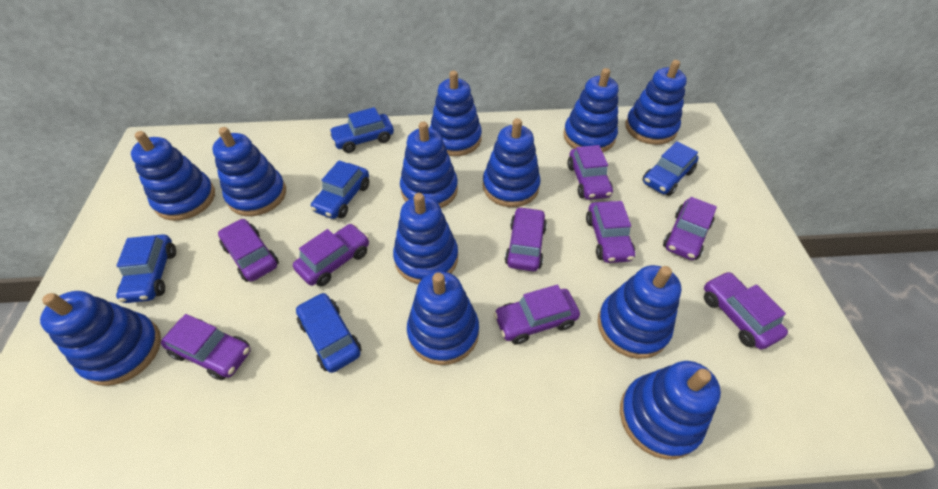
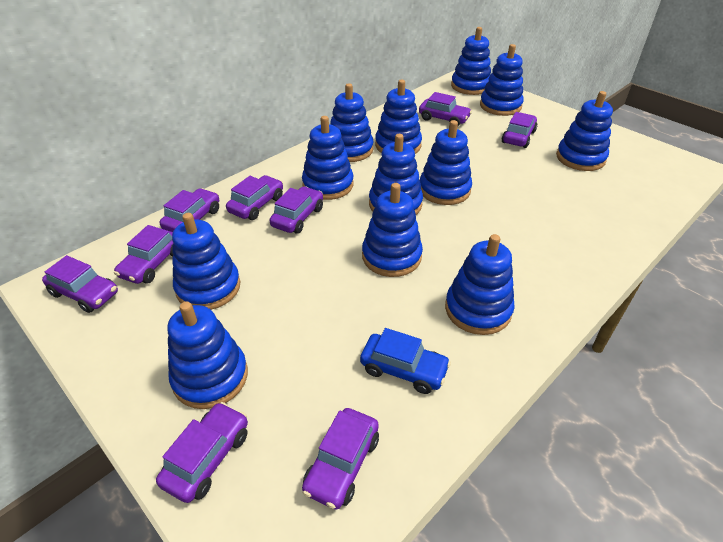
blue car: [116,234,176,303] [296,292,362,373] [311,160,369,219] [329,107,394,153] [642,141,699,196] = 5 -> [360,328,451,394] = 1

